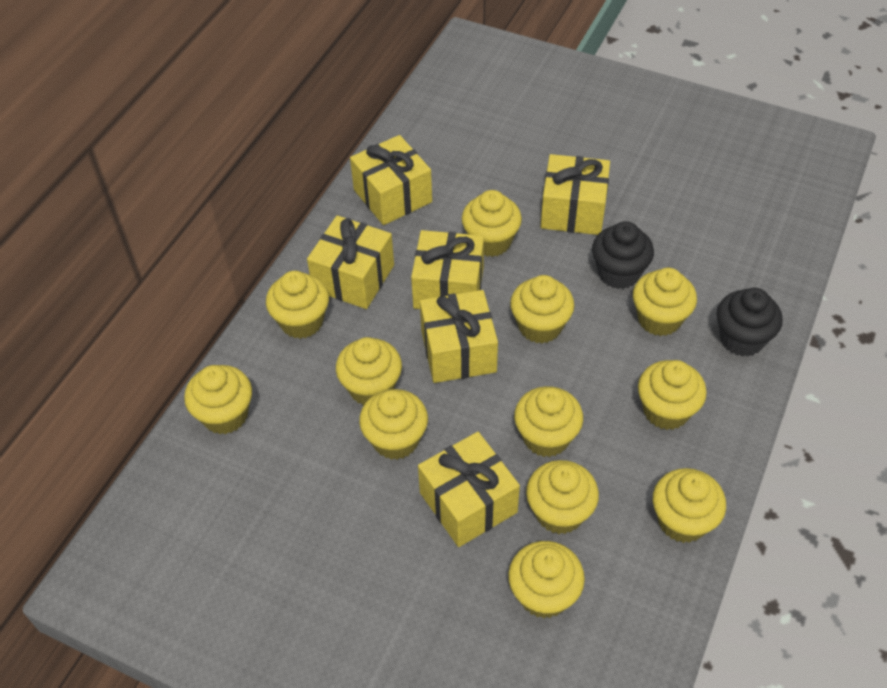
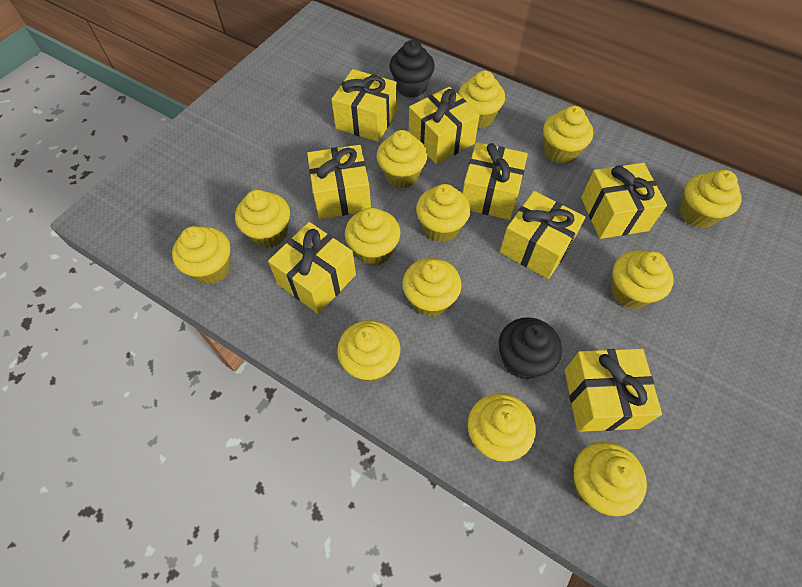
yellow cupcake: [184,365,252,434] [266,271,329,339] [336,337,402,405] [359,389,428,460] [462,190,522,257] [508,541,585,619] [510,275,574,343] [514,386,583,457] [526,460,599,534] [633,268,697,336] [638,360,707,430] [653,468,726,543] = 12 -> [172,226,230,284] [235,190,290,248] [337,320,400,382] [345,208,400,266] [377,130,427,188] [402,258,462,317] [416,184,470,242] [458,71,505,129] [468,393,536,462] [543,106,593,164] [573,442,647,516] [611,250,674,309] [679,170,742,228] = 13
yellow gift: [307,215,394,309] [350,135,432,225] [411,230,484,309] [418,432,520,547] [420,290,498,383] [541,154,610,235] = 6 -> [268,222,356,314] [307,145,371,219] [331,69,397,142] [409,87,480,164] [463,142,528,220] [500,191,586,279] [565,349,662,432] [581,163,667,239] = 8

